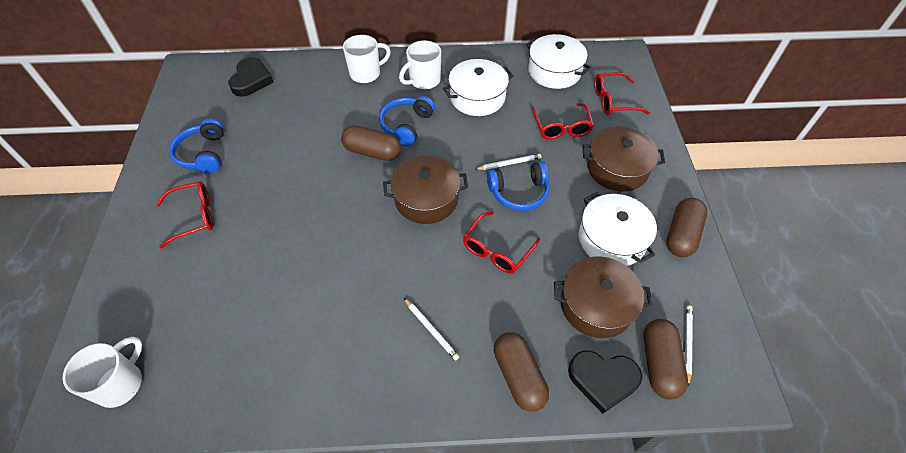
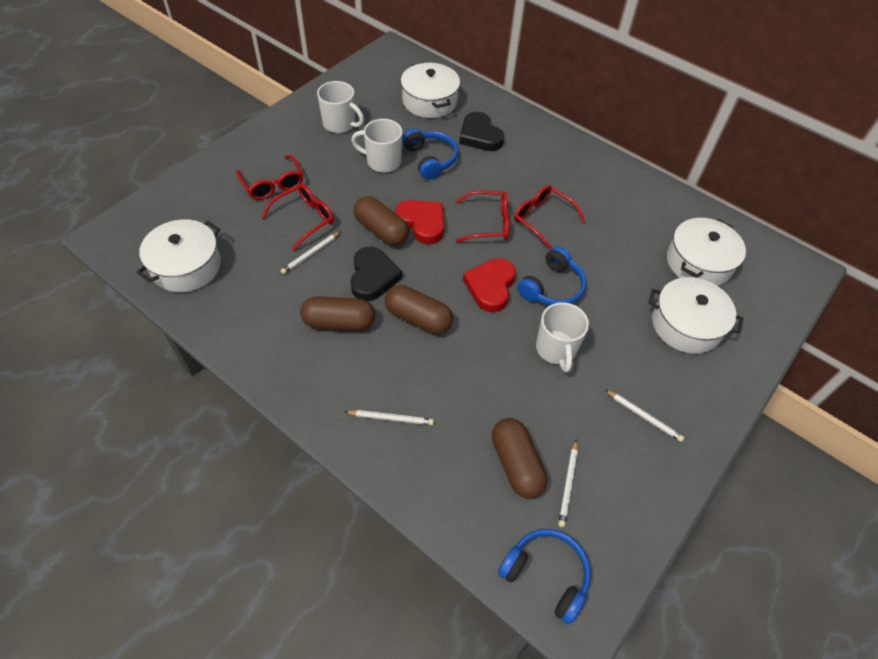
brown pot: [383,155,468,224] [554,256,652,338] [582,126,665,192] = 3 -> none = 0
red heart: none = 0 -> [395,200,444,244] [463,258,516,312] = 2
white pencil: [404,298,459,361] [475,154,542,170] [685,305,693,386] = 3 -> [281,232,340,274] [345,410,434,425] [558,440,578,527] [605,390,684,442] = 4
white pot: [443,59,513,116] [526,34,591,89] [579,192,657,266] = 3 -> [137,219,221,292] [401,62,460,118] [648,277,743,354] [667,218,746,286] = 4

